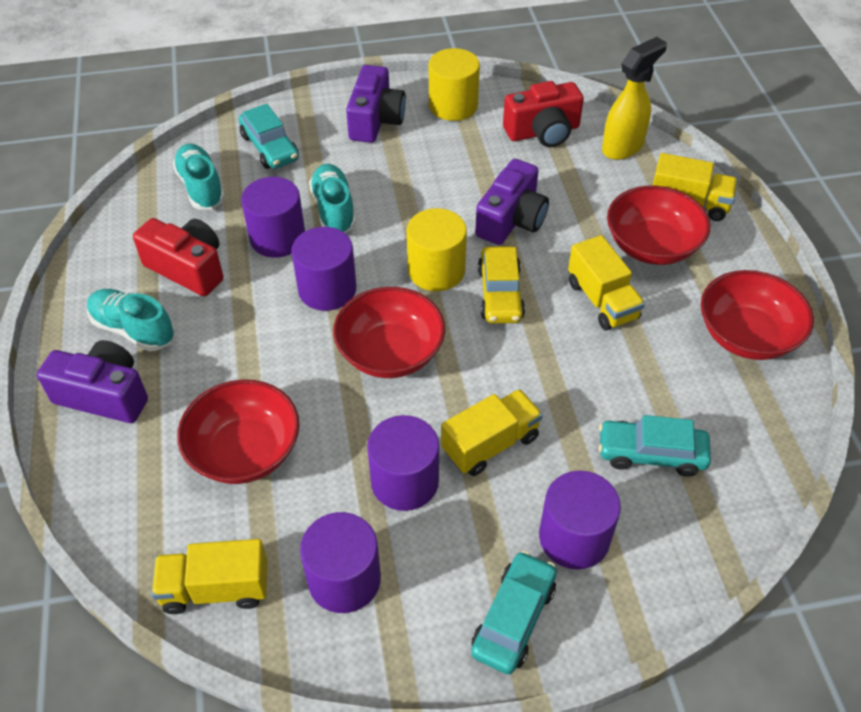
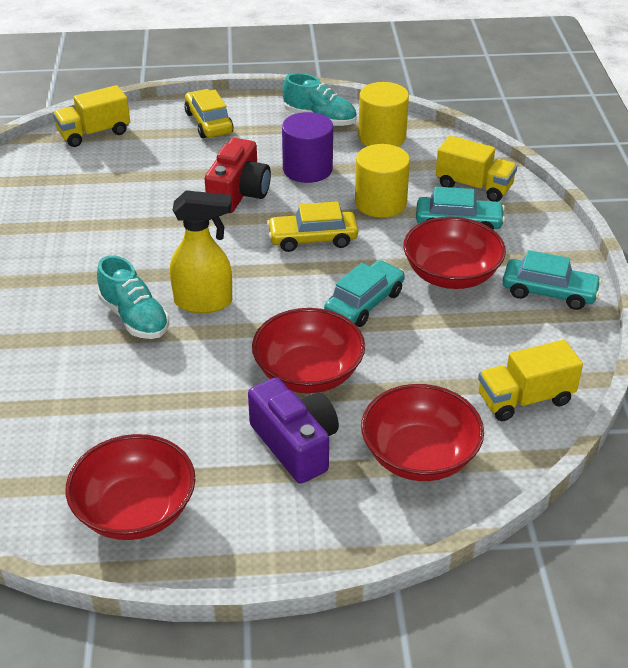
purple camera: [37,340,148,423] [346,65,406,143] [475,159,549,245] = 3 -> [248,378,339,483] = 1
purple cylinder: [241,177,305,258] [291,227,357,311] [300,512,381,613] [367,415,439,511] [539,471,621,569] = 5 -> [282,112,333,183] = 1
red camera: [133,218,223,296] [503,81,584,147] = 2 -> [205,138,271,213] = 1
turquoise shoe: [87,289,175,351] [172,143,225,210] [309,164,356,233] = 3 -> [97,255,169,339] [283,73,357,126] = 2
yellow car: [478,246,525,324] = 1 -> [184,89,234,138] [267,201,358,252] = 2
yellow truck: [151,539,267,614] [441,389,543,476] [568,235,645,331] [652,153,738,221] = 4 -> [53,85,130,147] [436,135,517,202] [478,340,583,421] = 3

